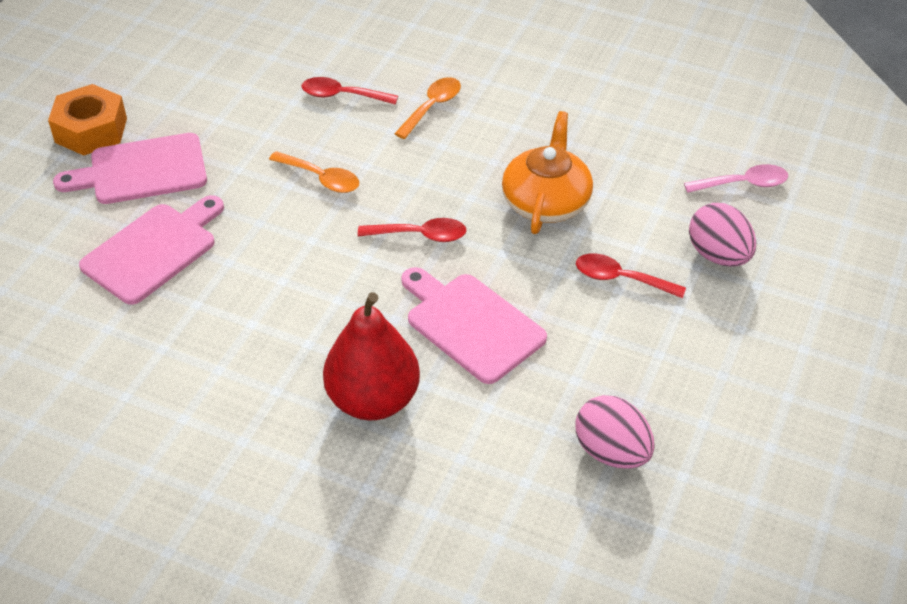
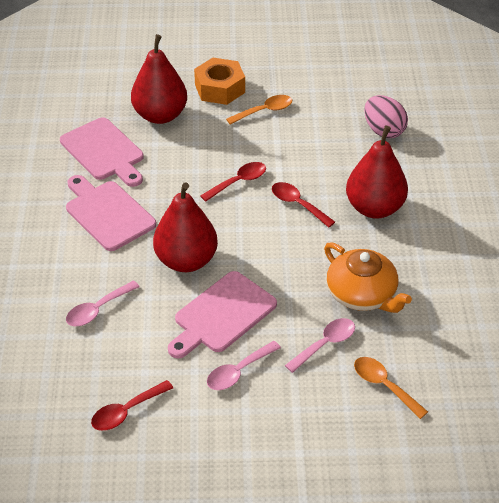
pink egg: [576,395,655,469] [689,203,756,267] = 2 -> [364,95,408,138] = 1
pink spoon: [684,164,788,193] = 1 -> [66,281,140,326] [207,341,281,390] [285,318,355,373] = 3
red pear: [323,292,420,420] = 1 -> [131,34,187,124] [153,182,218,272] [346,126,408,219] = 3

